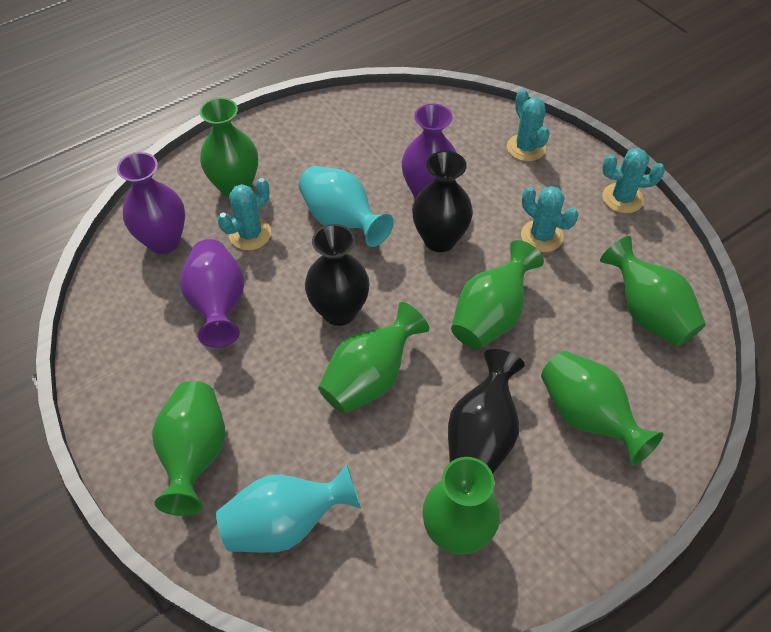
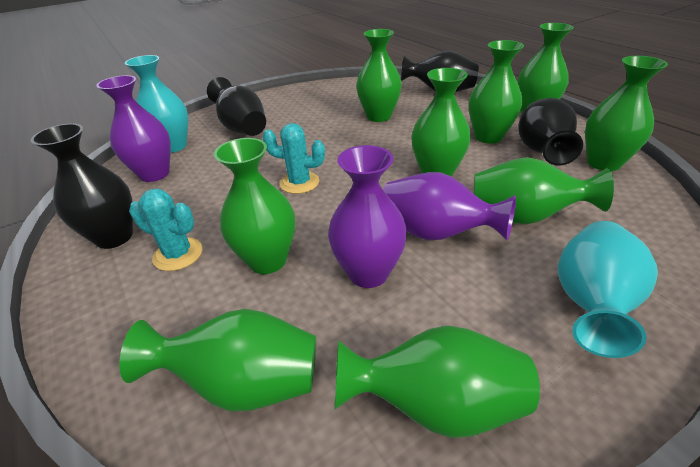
black vase: [305,224,370,326] [412,151,473,252] [448,349,525,473] = 3 -> [31,123,133,249] [207,77,266,136] [401,50,479,92] [518,98,583,166] = 4
green vase: [152,381,225,516] [200,97,258,198] [318,302,429,414] [422,457,500,555] [451,240,544,349] [541,351,663,466] [600,236,706,347] = 7 -> [119,309,316,411] [214,138,296,274] [335,325,540,438] [356,29,402,122] [411,68,471,177] [469,40,524,144] [474,157,614,224] [518,23,574,114] [585,56,668,171] = 9
turquoise cactus: [218,178,271,250] [507,89,550,161] [521,186,578,252] [602,148,665,213] = 4 -> [129,189,203,271] [262,123,325,194] = 2

